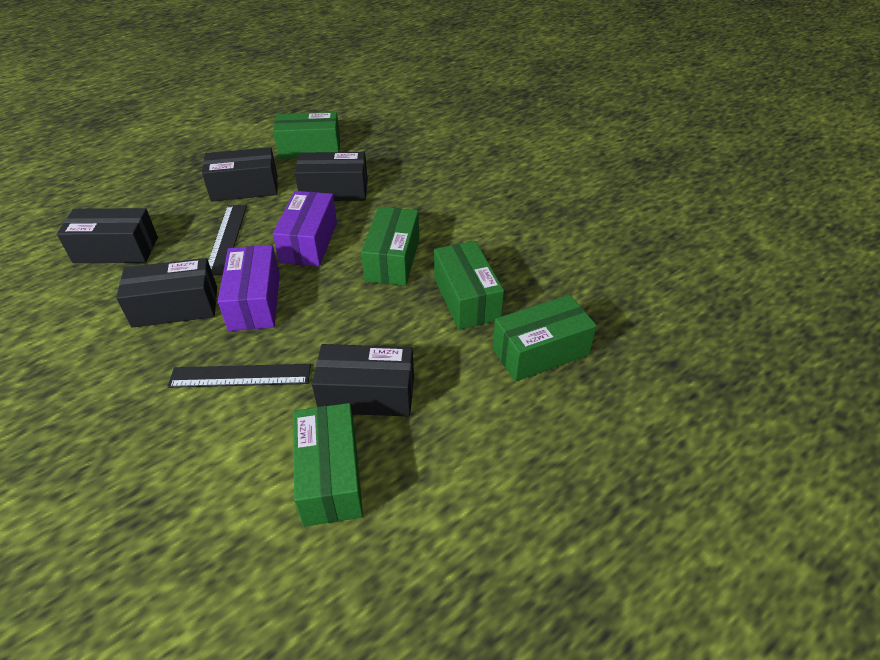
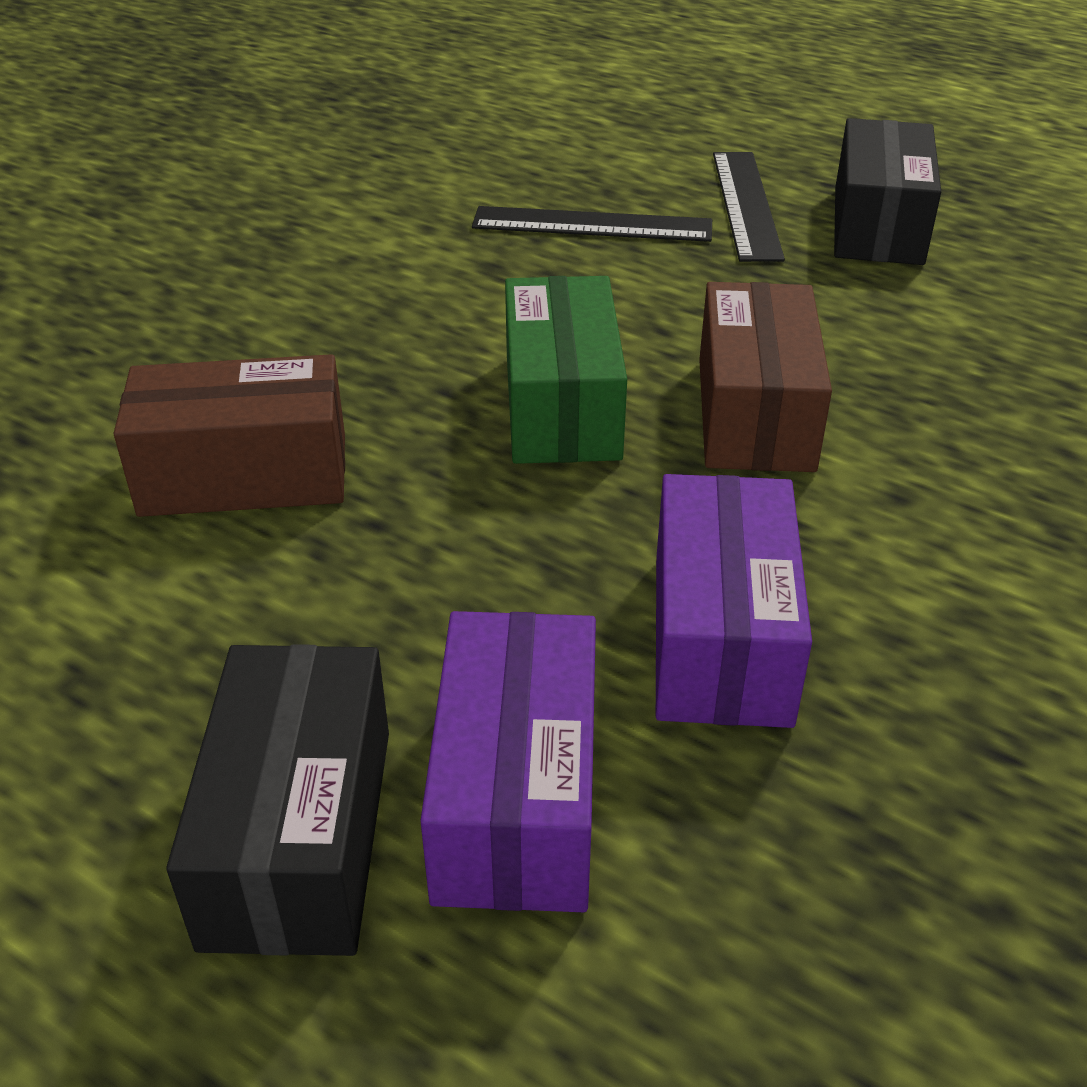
black box: [57,208,158,263] [116,258,217,328] [202,147,278,202] [295,152,368,201] [312,344,414,416] = 5 -> [166,644,389,956] [834,118,941,265] = 2
brown box: none = 0 -> [114,354,345,517] [699,282,832,472] = 2
green box: [273,112,340,159] [293,403,363,527] [361,207,419,286] [434,241,504,330] [493,295,597,382] = 5 -> [505,276,627,464] = 1

